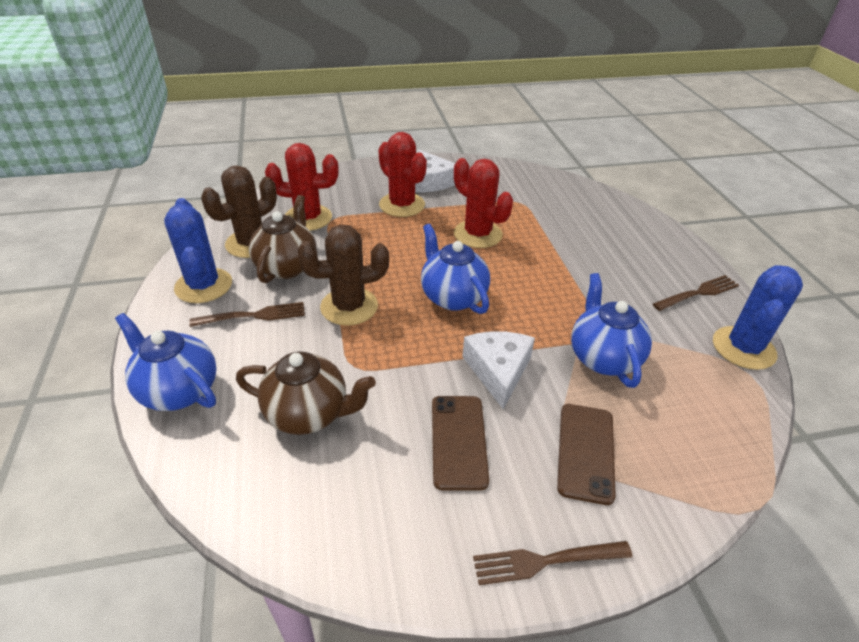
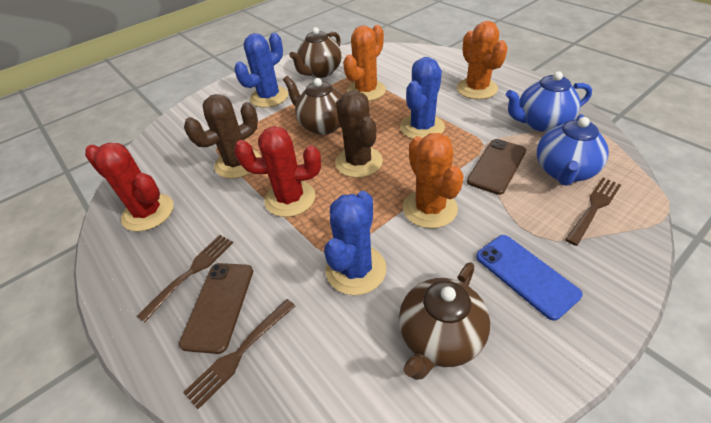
blue cactus: [164,198,232,303] [713,265,803,370] = 2 -> [234,33,288,108] [324,191,387,295] [400,57,445,139] = 3
blue phone: none = 0 -> [476,235,582,321] = 1
blue teapot: [115,313,217,411] [421,224,490,314] [571,273,652,388] = 3 -> [506,71,592,132] [537,114,609,186] = 2
brown teapot: [236,352,376,435] [249,195,316,283] = 2 -> [283,76,343,135] [289,27,342,78] [399,262,490,380] = 3
orange cactus: none = 0 -> [343,25,386,101] [403,133,464,228] [457,21,508,99] = 3
red cactus: [265,143,338,231] [378,132,427,217] [454,158,513,248] = 3 -> [85,143,174,232] [234,126,321,217] = 2
white cheese: [415,149,455,193] [462,331,535,410] = 2 -> none = 0

